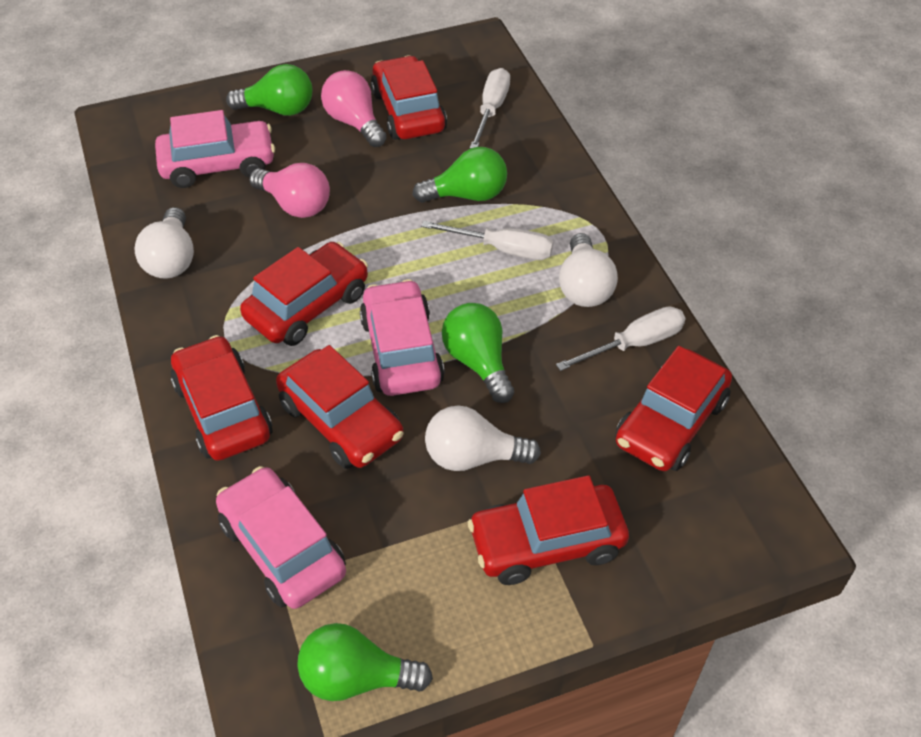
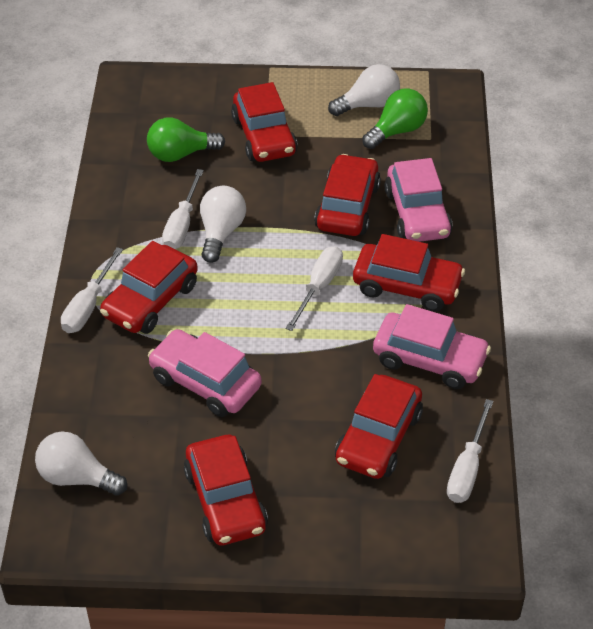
green light bulb: [226,64,312,116] [297,623,433,701] [413,147,507,203] [442,303,514,403] = 4 -> [147,117,225,162] [362,88,428,149] = 2
pink light bulb: [249,163,330,218] [321,70,387,147] = 2 -> none = 0
white screwdriver: [421,221,554,260] [470,68,510,149] [556,306,685,371] = 3 -> [61,247,123,333] [162,169,204,249] [285,246,343,331] [447,399,493,503] = 4

